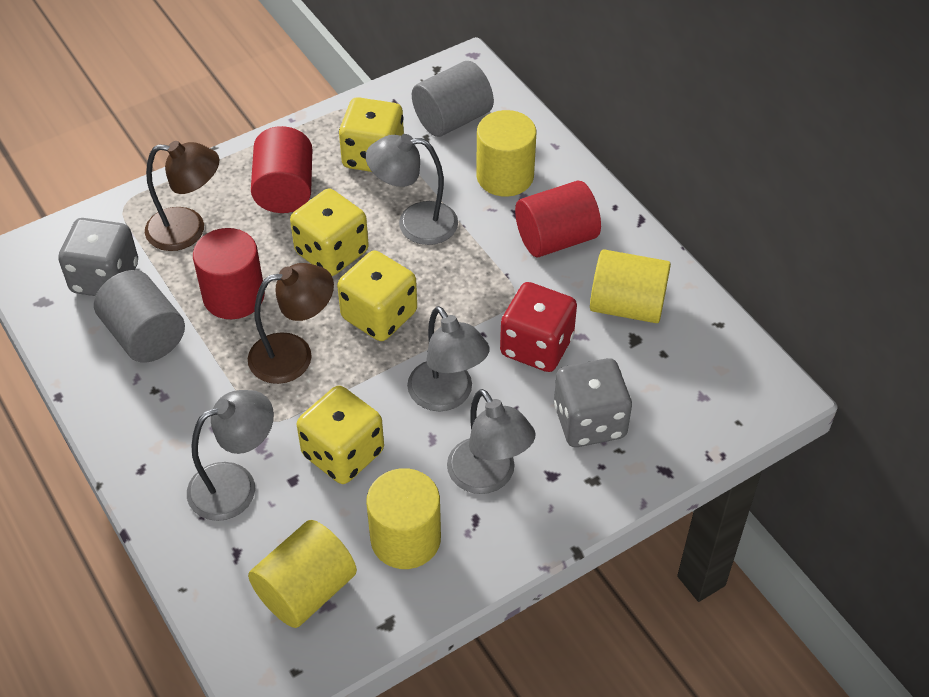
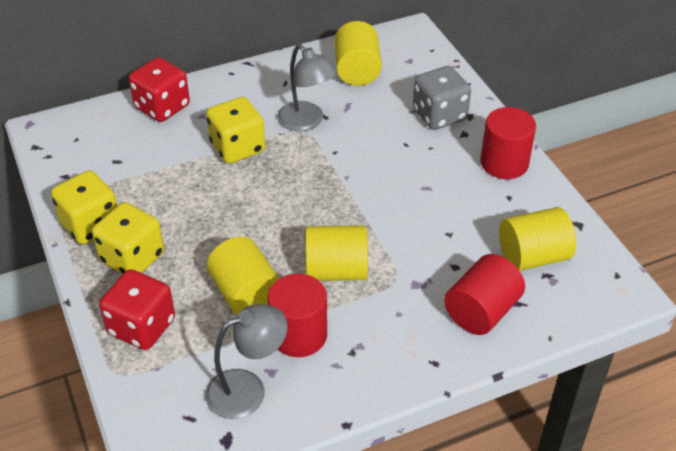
brown lamp: [145,141,219,251] [248,263,334,384] = 2 -> none = 0
grey cylinder: [94,270,185,363] [412,61,494,137] = 2 -> none = 0
grey dice: [58,218,138,296] [554,358,632,447] = 2 -> [413,66,471,130] = 1
grey lamp: [187,390,274,521] [366,134,458,245] [407,306,490,411] [447,389,535,494] = 4 -> [205,304,288,419] [277,44,337,131] = 2
red dice: [500,282,577,372] = 1 -> [99,269,175,350] [129,57,190,122] = 2
yellow dice: [290,189,369,276] [297,386,384,484] [337,250,417,341] [339,97,404,172] = 4 -> [51,170,117,244] [92,202,164,274] [206,97,265,164] = 3

